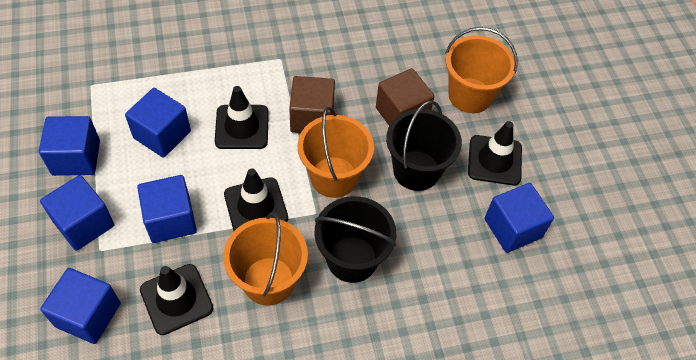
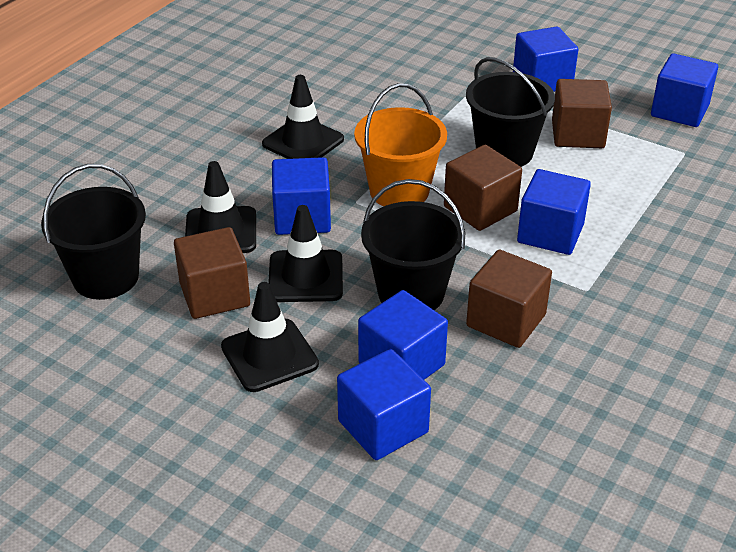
black bucket: [314,196,397,283] [386,100,462,191] = 2 -> [41,164,146,300] [361,179,465,310] [466,57,555,167] = 3
brown cube: [289,76,335,133] [376,68,435,126] = 2 -> [174,227,250,319] [444,145,522,231] [466,250,552,348] [552,79,612,148] = 4
orange bucket: [223,212,308,306] [297,107,374,198] [445,27,518,113] = 3 -> [354,83,447,206] = 1

